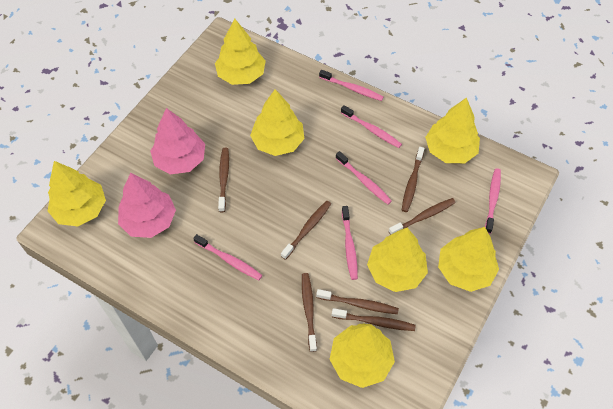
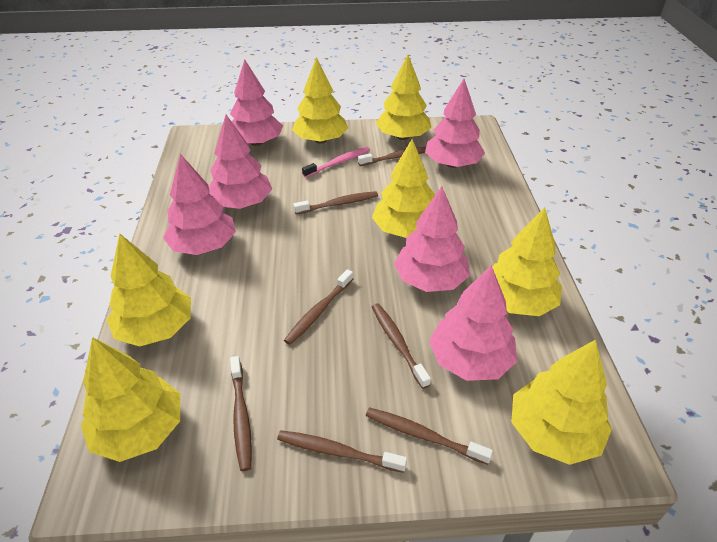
pink toothbrush: [193,234,262,280] [319,70,384,101] [336,151,392,205] [341,105,402,148] [342,206,358,280] [485,168,501,234] = 6 -> [302,147,370,178] = 1
pink tree: [118,173,176,238] [150,108,205,174] = 2 -> [163,154,236,255] [209,115,272,209] [230,59,283,146] [394,186,470,292] [425,79,485,168] [429,265,517,381] = 6

